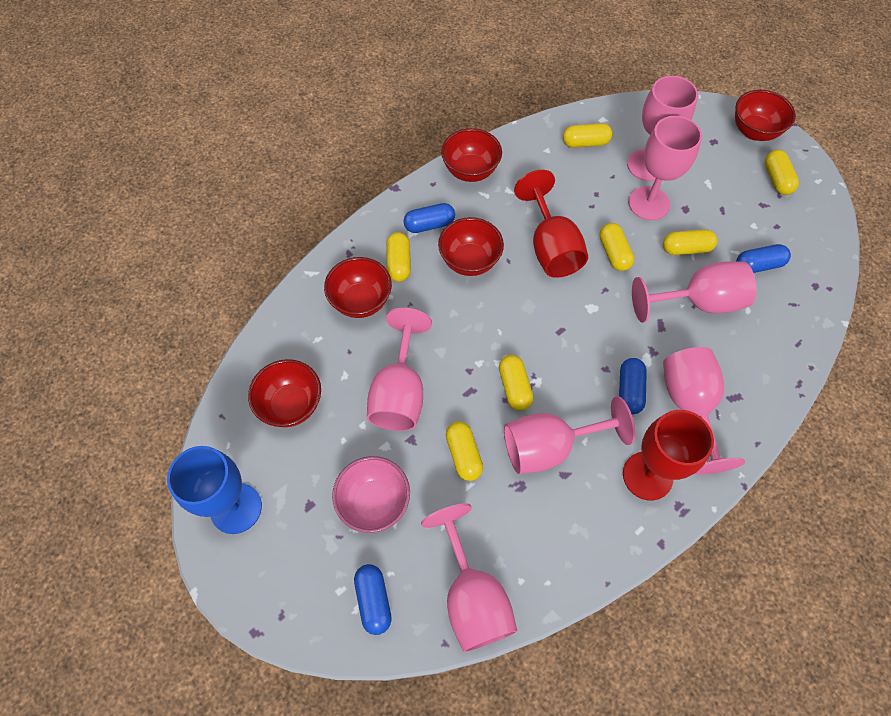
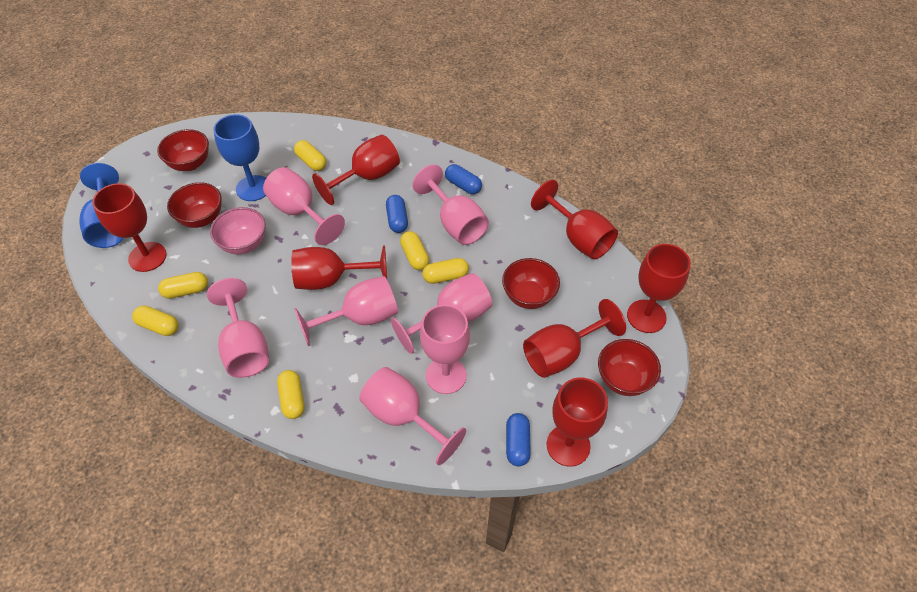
blue capsule: [354,564,392,635] [404,203,455,233] [619,358,647,414] [736,244,791,273] = 4 -> [386,195,408,233] [445,164,482,194] [506,413,531,467] = 3
blue goblet: [167,446,262,534] = 1 -> [79,163,123,248] [214,114,266,201] = 2
red bowl: [248,359,321,427] [324,257,392,318] [438,217,504,276] [441,128,502,182] [735,90,796,141] = 5 -> [157,129,209,171] [167,182,222,228] [502,258,560,309] [598,339,661,396] = 4
red goblet: [514,170,588,278] [623,410,714,500] = 2 -> [92,183,167,272] [291,245,387,290] [312,135,400,205] [523,299,626,378] [531,180,618,259] [547,378,608,467] [627,244,691,333] = 7
yellow capsule: [386,232,411,282] [446,421,483,481] [499,355,533,411] [563,123,612,148] [599,223,634,271] [663,229,717,255] [765,150,799,195] = 7 -> [132,305,179,336] [158,272,208,299] [277,370,305,419] [294,140,326,171] [400,231,429,270] [423,258,469,284] = 6

